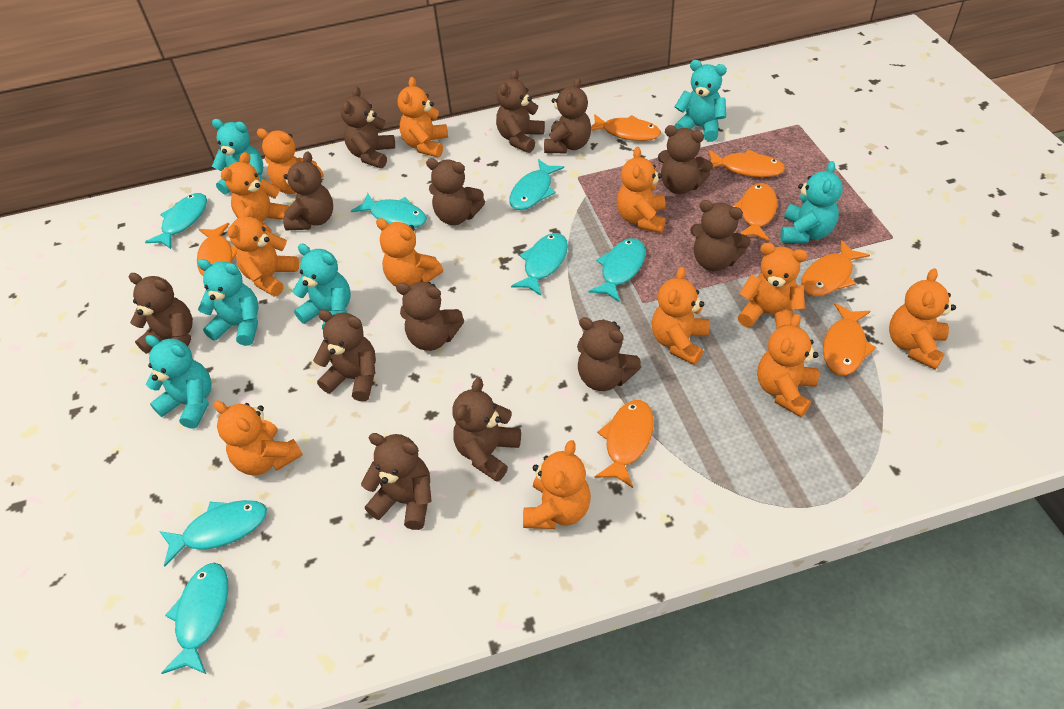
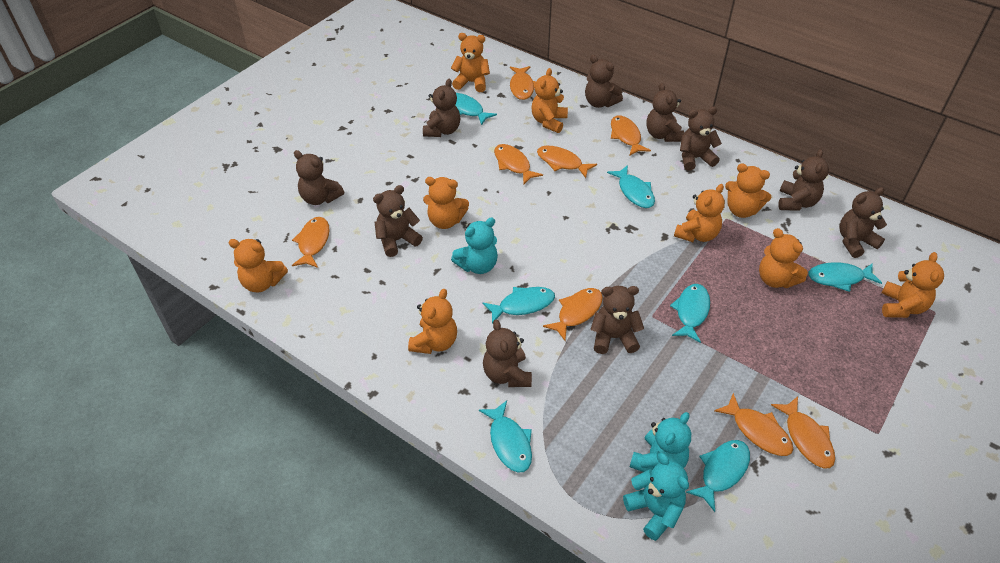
brown teddy bear: [129,273,193,354] [283,151,333,230] [313,310,376,401] [340,86,395,168] [361,433,432,530] [396,282,464,351] [426,158,485,225] [453,378,521,482] [496,69,545,153] [544,78,591,153] [577,317,641,391] [658,125,713,194] [690,200,751,271] = 13 -> [294,150,344,205] [373,185,423,257] [423,79,460,137] [483,319,532,387] [585,55,623,108] [590,286,644,354] [646,83,684,142] [680,106,722,171] [778,149,829,211] [839,187,887,258] = 10
orange fish: [197,223,238,276] [591,114,661,141] [594,400,654,488] [708,149,785,177] [733,183,777,241] [801,240,870,296] [823,303,876,375] = 7 -> [292,217,330,268] [494,144,543,184] [510,66,536,100] [537,146,597,178] [543,288,603,341] [611,116,651,156] [714,393,793,456] [771,396,835,468] = 8
orange teddy bear: [214,400,303,475] [221,152,290,233] [228,206,299,296] [257,128,324,194] [376,218,443,286] [397,77,448,157] [523,440,591,529] [617,147,666,233] [651,267,709,365] [738,243,808,329] [757,314,819,417] [889,268,956,370] = 12 -> [228,239,288,293] [408,289,457,354] [423,177,469,229] [451,33,490,92] [531,68,568,133] [674,184,725,242] [725,163,771,218] [759,228,808,288] [882,252,944,318] = 9
turquoise teddy bear: [145,335,212,429] [197,259,259,346] [212,119,263,195] [292,244,351,329] [674,60,727,142] [780,161,843,243] = 6 -> [451,218,498,274] [623,452,689,541] [630,412,691,472] = 3

